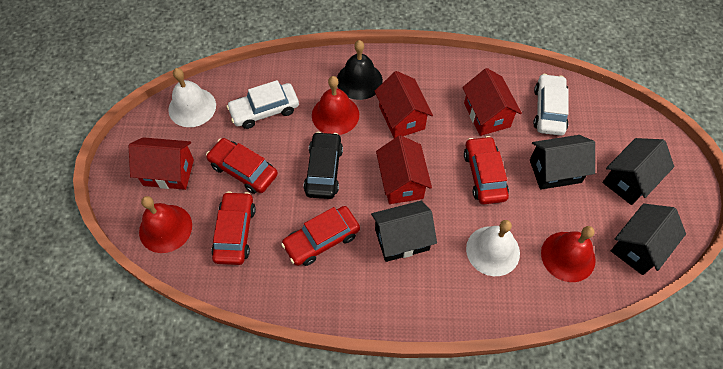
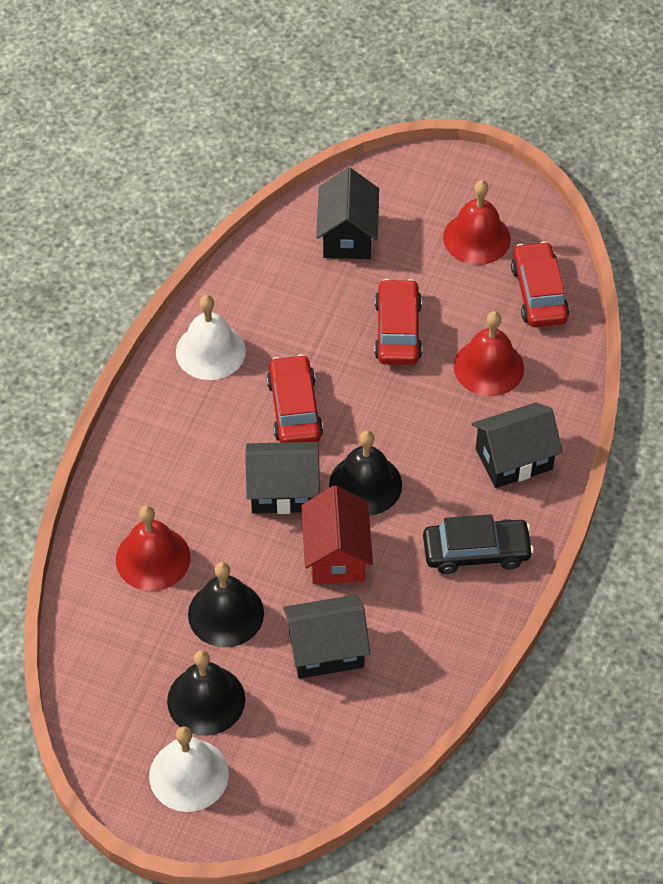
black bell: [337,40,383,100] = 1 -> [167,650,245,736] [188,562,264,648] [329,430,402,515] = 3
red car: [206,138,278,194] [211,191,256,265] [281,206,360,266] [464,136,509,205] = 4 -> [267,354,323,443] [374,279,422,365] [511,241,569,327] = 3
red house: [129,137,194,190] [375,71,433,138] [376,135,432,204] [462,68,522,136] = 4 -> [301,485,373,584] = 1
white car: [227,80,299,129] [533,74,569,136] = 2 -> none = 0

